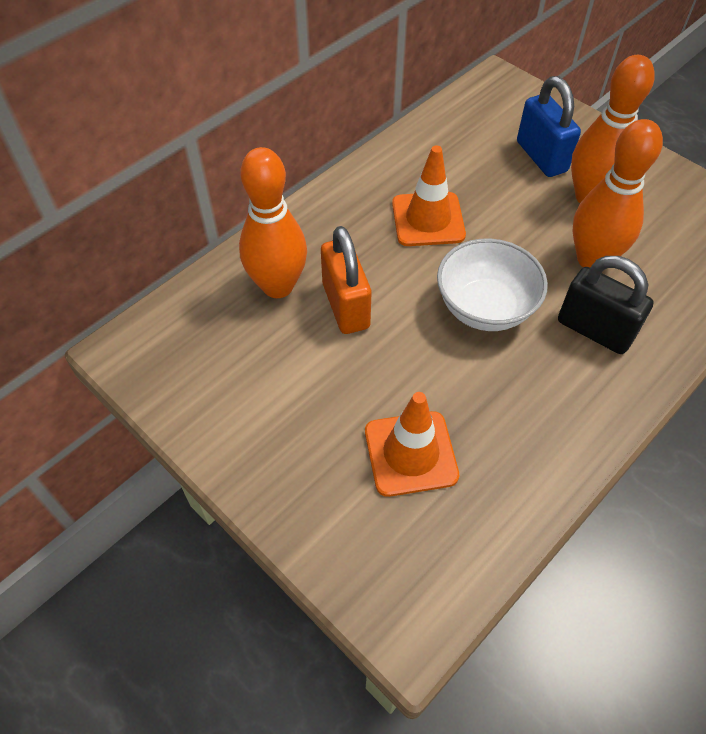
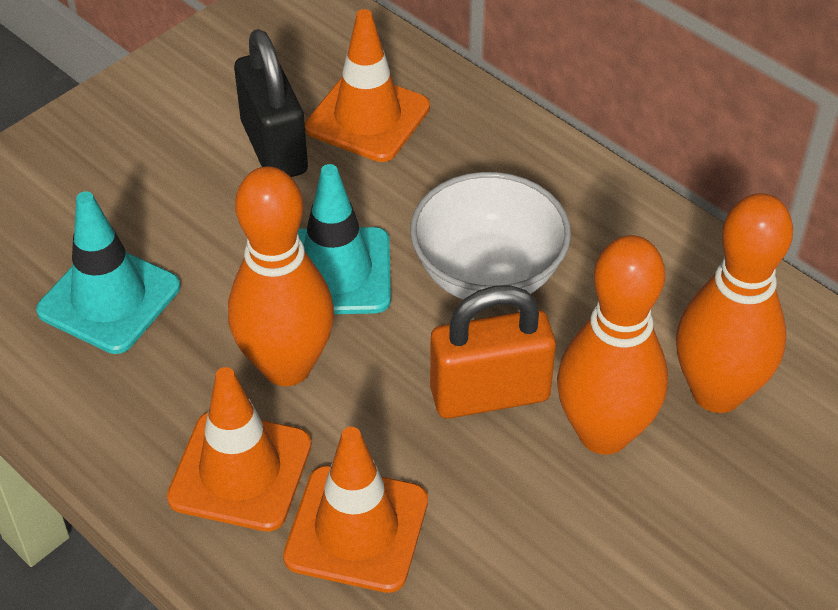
blue padlock: [517,76,581,177] = 1 -> none = 0
orange traffic cone: [365,392,459,497] [392,145,466,246] = 2 -> [167,367,312,532] [283,427,428,593] [305,9,430,162] = 3
turquoise traffic cone: none = 0 -> [36,191,180,354] [298,164,391,314] = 2

